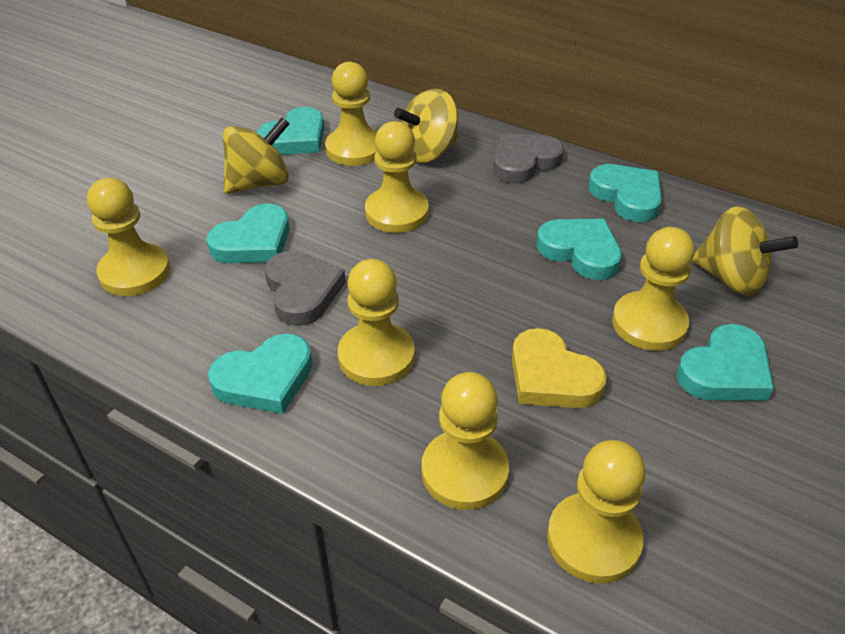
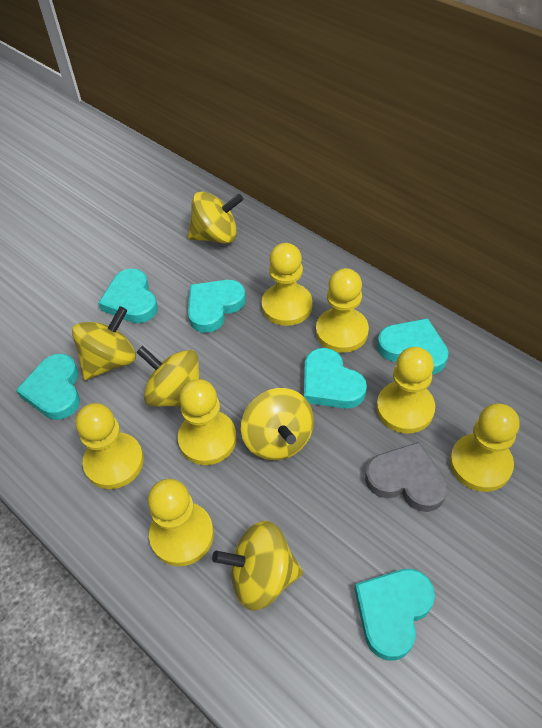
grey heart: [265,251,346,326] [493,133,564,183] = 2 -> [365,442,448,512] = 1
yellow heart: [512,328,607,408] = 1 -> none = 0
yellow spinning top: [223,117,290,194] [394,89,459,163] [692,206,798,296] = 3 -> [72,306,136,380] [136,346,200,407] [188,192,243,244] [212,521,303,611] [241,388,314,460] = 5

